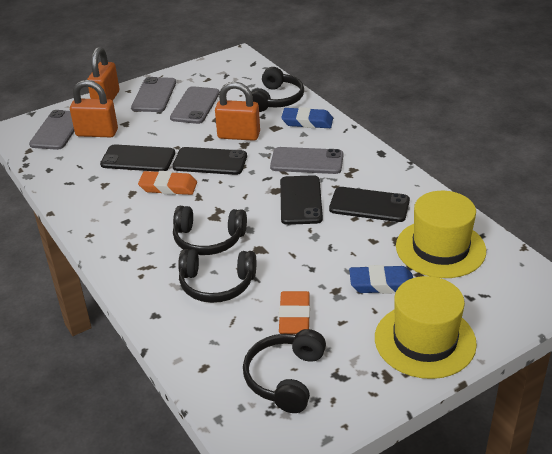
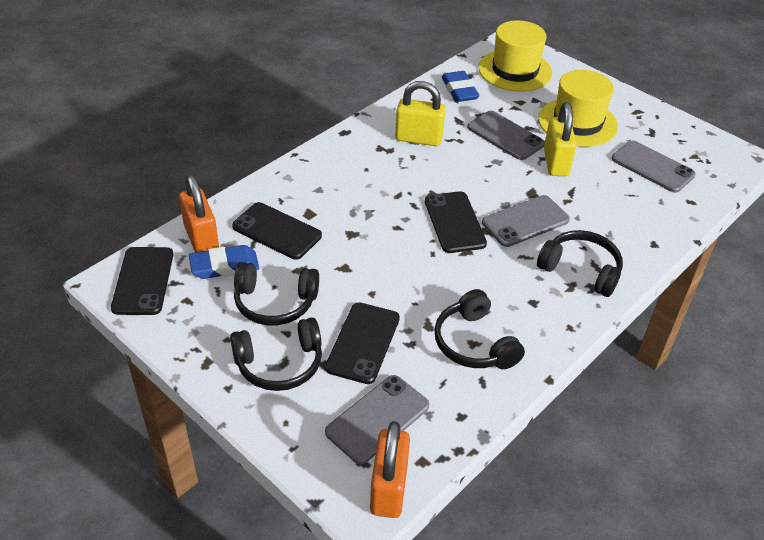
orange eraser: [138,171,197,195] [279,291,310,334] = 2 -> none = 0
orange padlock: [70,80,118,137] [87,47,119,101] [215,82,260,141] = 3 -> [179,175,219,252] [370,421,410,518] = 2
yellow padlock: none = 0 -> [395,81,446,146] [544,102,577,176] = 2

